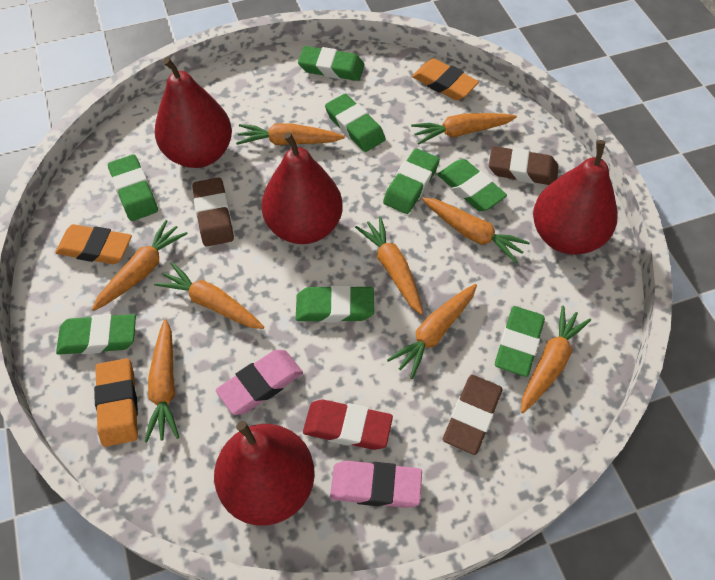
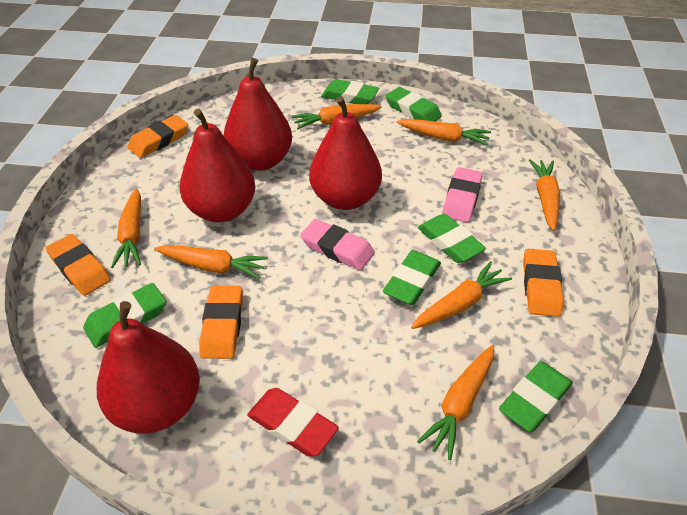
brown eraser: [192,177,234,247] [443,375,502,455] [489,146,559,185] = 3 -> none = 0
green eraser: [56,314,136,355] [108,155,158,221] [296,285,374,323] [298,46,365,81] [325,94,386,152] [383,148,440,214] [437,159,507,211] [495,306,545,377] = 8 -> [83,283,166,348] [321,79,379,104] [383,250,441,305] [386,87,442,121] [418,214,486,263] [499,361,573,432] = 6
orange carrot: [92,220,188,311] [144,319,179,442] [154,263,264,329] [236,123,345,145] [355,217,423,315] [387,284,477,379] [411,113,517,144] [422,197,530,263] [521,305,591,413] = 9 -> [111,189,141,268] [154,245,268,279] [292,104,382,129] [397,119,491,146] [411,261,512,329] [417,345,494,460] [529,159,560,231] = 7
orange eraser: [55,224,132,264] [94,358,138,447] [412,58,479,100] = 3 -> [46,234,111,296] [128,115,188,158] [199,286,243,359] [523,249,564,317] = 4

